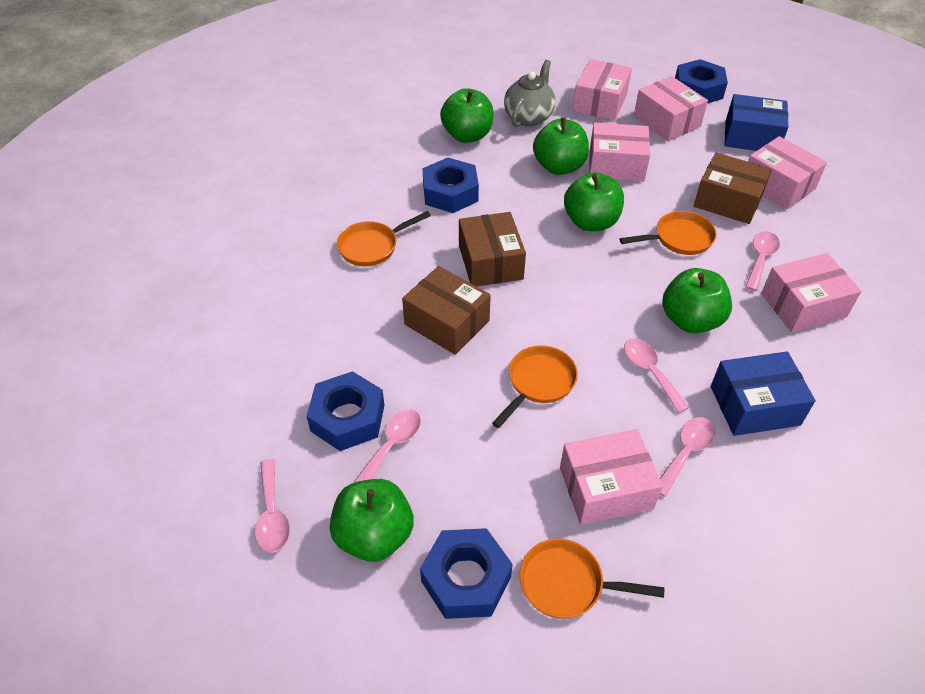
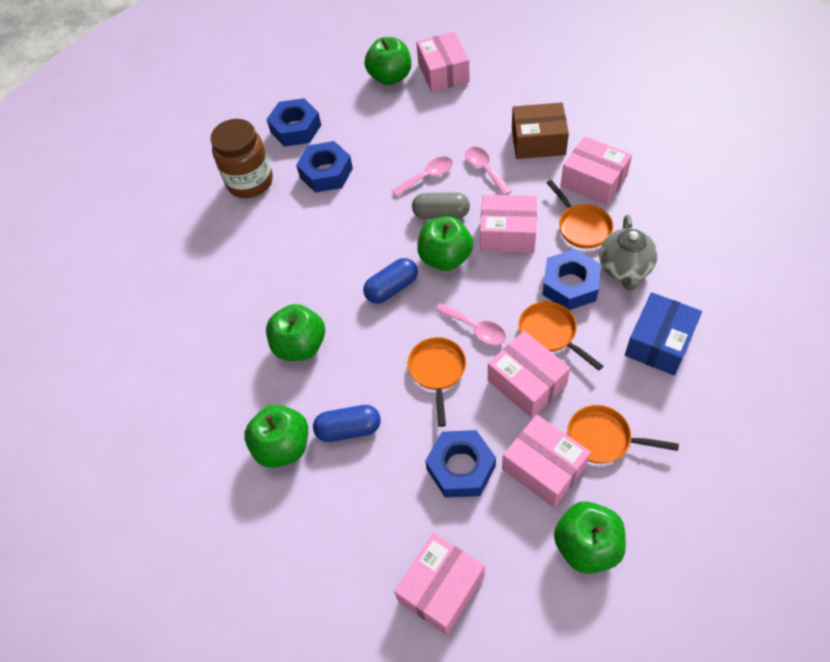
blue box: [711,352,815,436] [725,94,788,151] = 2 -> [625,292,702,376] = 1
blue capsule: none = 0 -> [313,405,381,442] [363,258,418,304] = 2
brown box: [402,266,491,355] [459,212,526,287] [694,153,772,224] = 3 -> [512,102,569,159] = 1
brown jar: none = 0 -> [210,119,273,198] = 1
grey capsule: none = 0 -> [412,192,470,219] = 1
pink spoon: [255,459,290,553] [353,409,421,483] [624,338,689,413] [660,417,716,497] [745,231,780,291] = 5 -> [392,157,453,197] [436,303,506,345] [465,147,512,195] = 3

